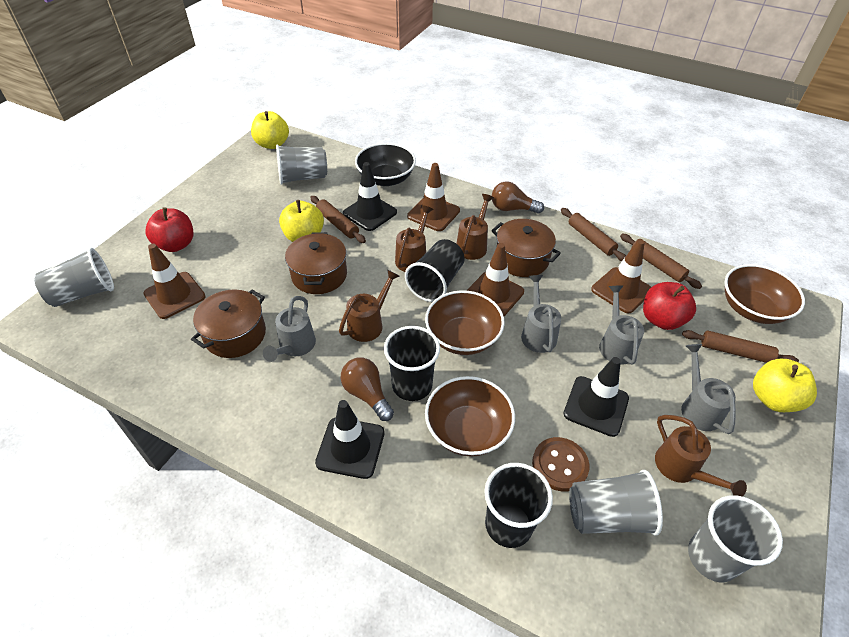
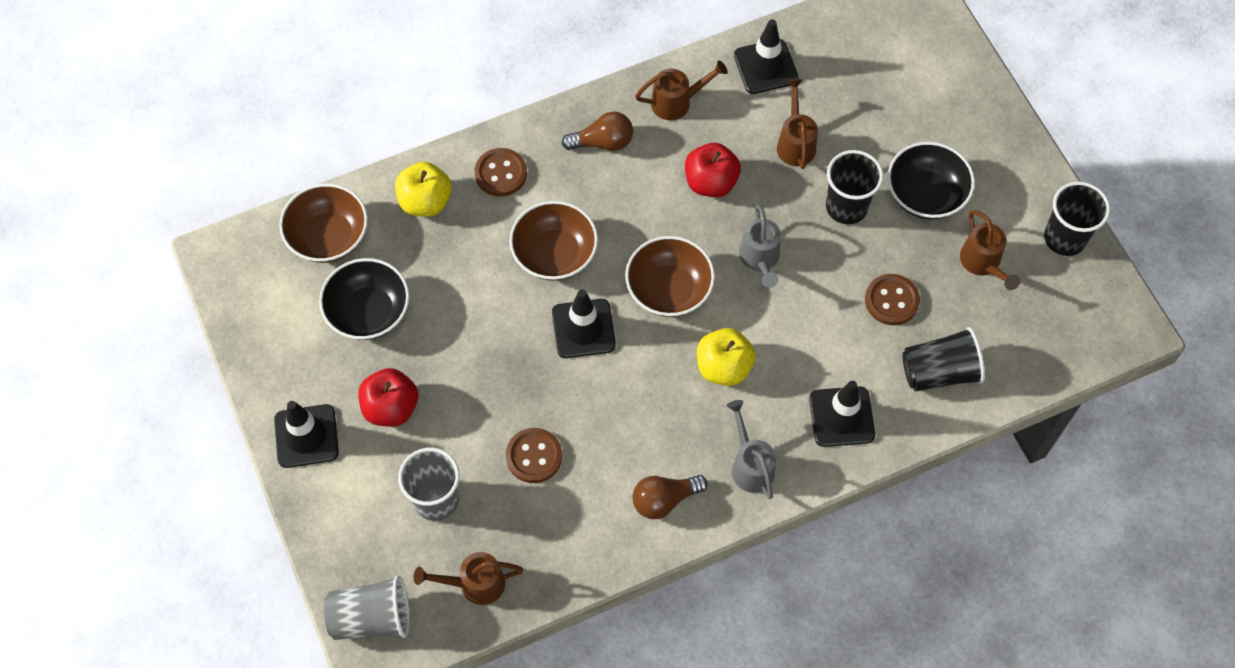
black bowl: [355,143,416,186] = 1 -> [319,258,409,340] [887,142,975,219] = 2
black traffic cone: [315,400,385,479] [343,162,397,231] [564,357,629,437] = 3 -> [274,401,339,468] [552,289,616,358] [734,19,798,94] [809,381,875,447] = 4
brown button: [532,437,590,491] = 1 -> [475,148,527,196] [506,428,562,483] [865,274,920,325] = 3
brown pot: [191,289,266,358] [285,232,347,294] [491,219,561,277] = 3 -> none = 0
brown rolling pin: [310,196,366,243] [561,208,626,261] [620,234,702,289] [682,330,799,363] = 4 -> none = 0
brown traffic cone: [143,244,206,319] [407,163,460,231] [466,243,524,316] [591,239,651,314] = 4 -> none = 0
grey cup: [34,248,114,307] [276,144,327,185] [569,470,663,536] [688,495,783,582] = 4 -> [324,576,410,640] [398,448,460,521] = 2
grey watering can: [263,296,316,362] [521,275,561,353] [599,285,644,365] [681,344,736,434] = 4 -> [727,400,776,499] [739,204,781,288] = 2
yellow apple: [251,111,289,149] [279,200,324,242] [753,359,817,412] = 3 -> [395,162,452,217] [697,328,756,386] = 2

